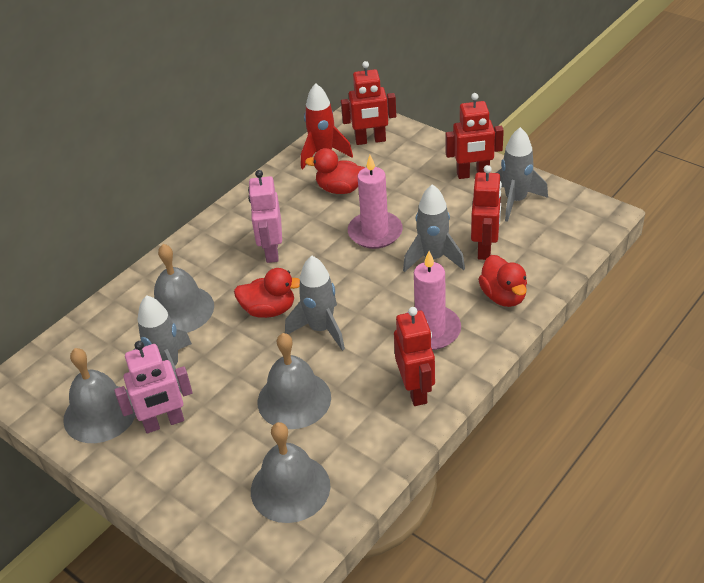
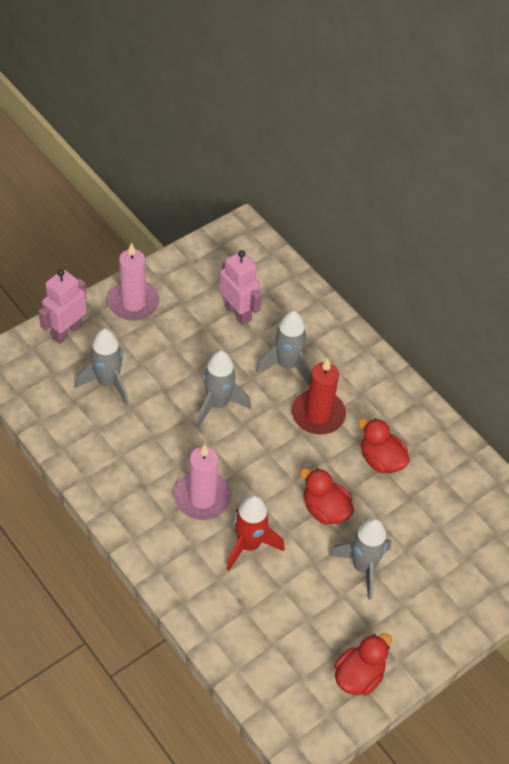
grey bell: [63,348,136,443] [154,244,214,333] [251,422,331,523] [258,333,331,429] = 4 -> none = 0
red candle: none = 0 -> [292,358,346,435] = 1
red robot: [341,61,396,145] [394,307,435,406] [445,93,504,179] [471,165,502,260] = 4 -> none = 0

